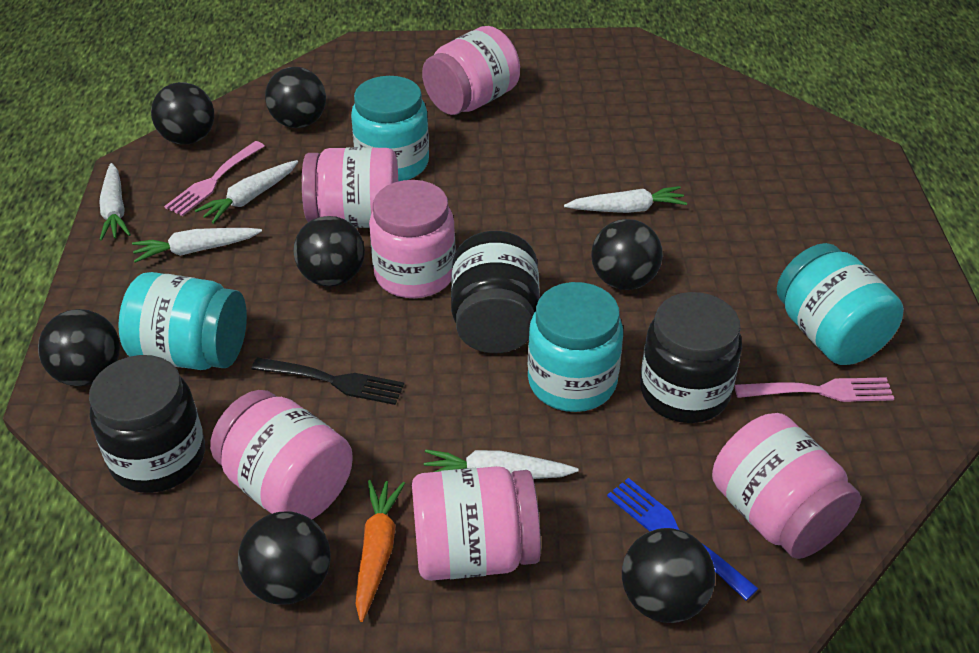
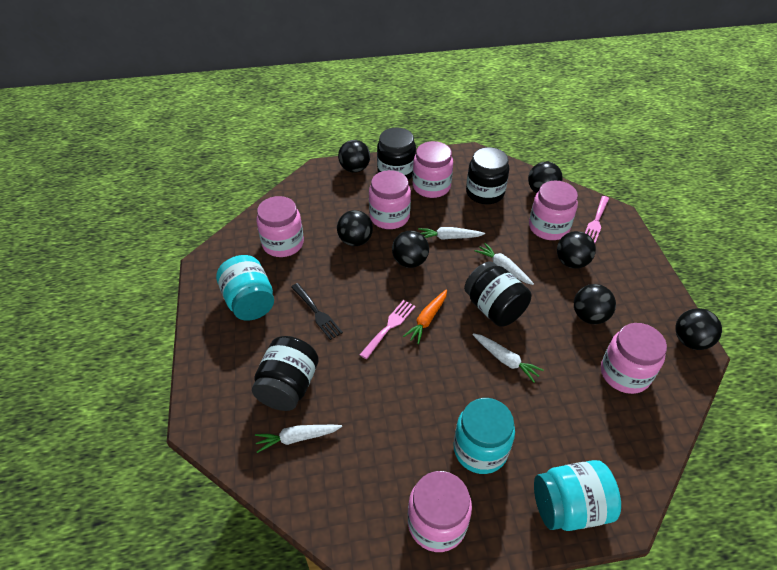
black jar: [89,355,205,493] [451,231,540,353] [640,292,742,423] = 3 -> [252,336,319,411] [377,127,416,180] [464,261,531,327] [466,147,509,204] = 4
blue fork: [607,478,759,601] = 1 -> none = 0
turquoise jar: [118,272,247,370] [351,76,429,182] [528,282,623,412] [777,243,904,365] = 4 -> [216,255,274,321] [453,398,515,474] [534,460,621,531] = 3
white carrot: [99,163,131,241] [132,228,262,263] [195,160,298,224] [424,449,579,479] [564,186,687,213] = 5 -> [255,425,342,453] [418,227,485,240] [472,333,544,382] [475,243,534,285] = 4

